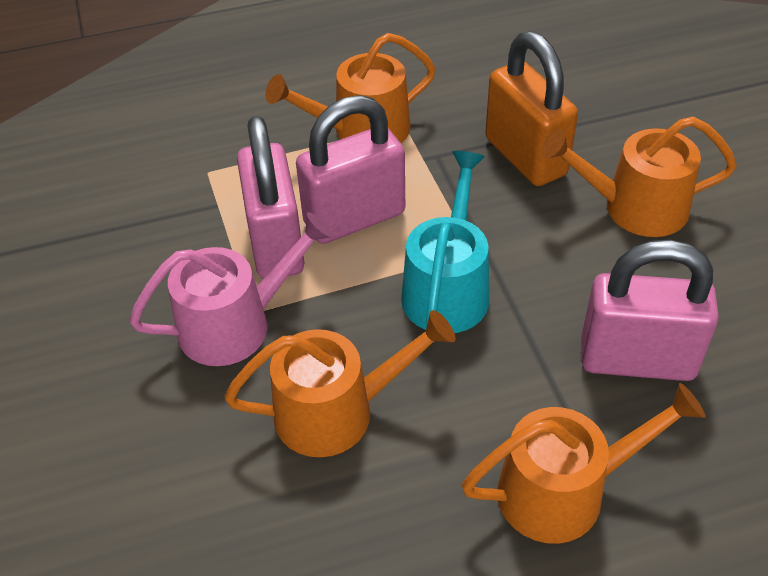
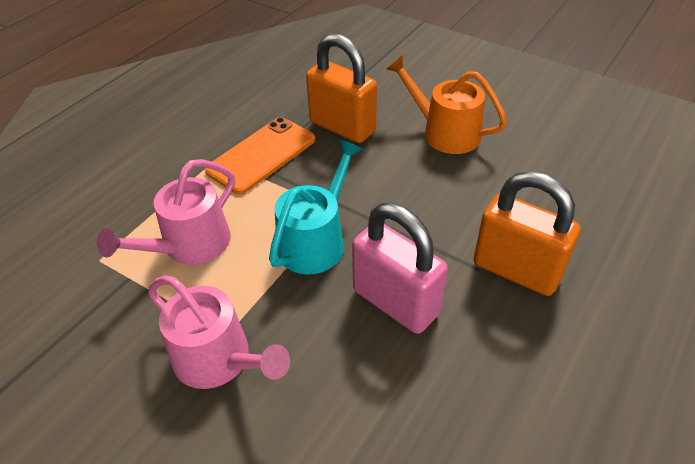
orange padlock: [485,31,578,186] = 1 -> [306,33,377,143] [474,171,580,296] = 2
orange phone: none = 0 -> [205,117,315,194] = 1
orange watering can: [224,310,456,457] [266,33,436,143] [462,383,705,544] [541,117,737,237] = 4 -> [387,55,507,154] = 1
pink padlock: [237,116,304,279] [296,95,405,244] [581,240,719,381] = 3 -> [352,203,448,334] = 1
pink watering can: [129,212,333,366] = 1 -> [97,159,235,265] [148,276,290,389] = 2

